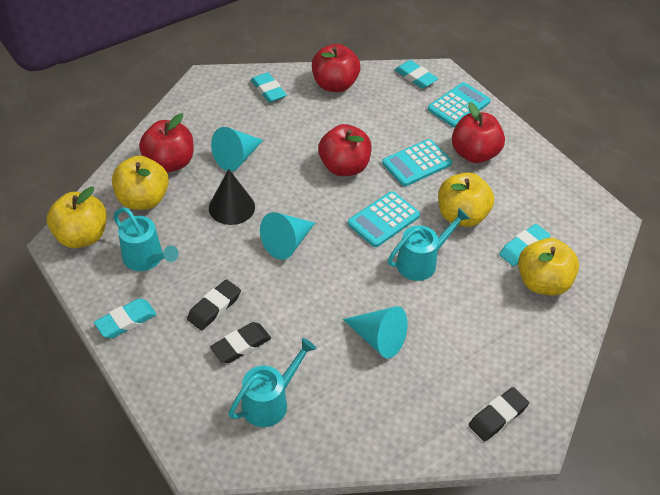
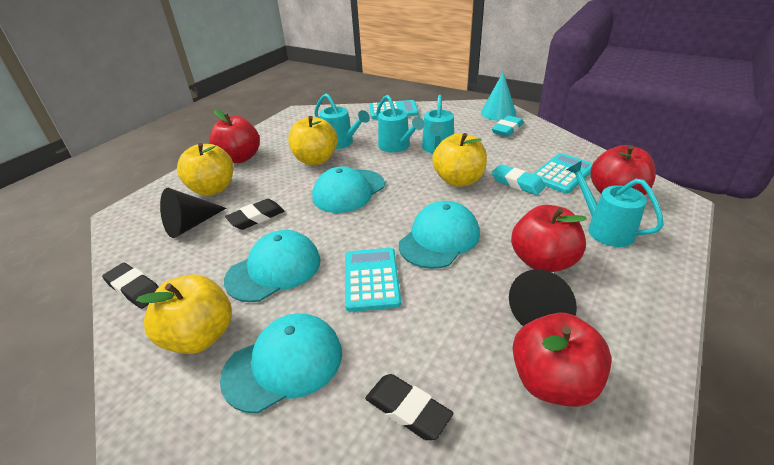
black cone: [209,169,255,225] = 1 -> [160,188,226,238] [509,270,577,326] = 2
turquoise cap: none = 0 -> [220,313,342,413] [224,230,321,302] [312,167,385,213] [399,201,480,269] = 4
turquoise cone: [211,127,263,171] [260,212,315,260] [343,306,407,359] = 3 -> [481,72,516,121] = 1
turquoise eraser: [94,299,157,338] [251,72,287,103] [394,60,438,89] [499,224,550,266] = 4 -> [492,115,524,137] [492,164,545,195] = 2
turquoise watering can: [113,207,179,271] [228,338,316,427] [388,208,470,281] = 3 -> [314,93,370,149] [376,95,425,153] [422,95,454,153] [566,161,664,247] = 4

